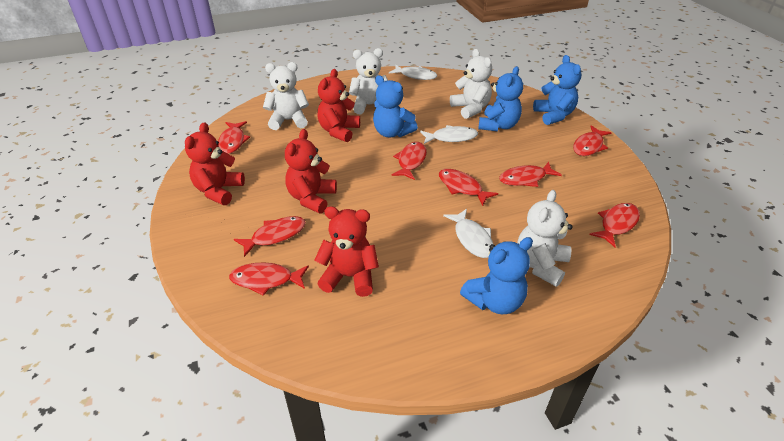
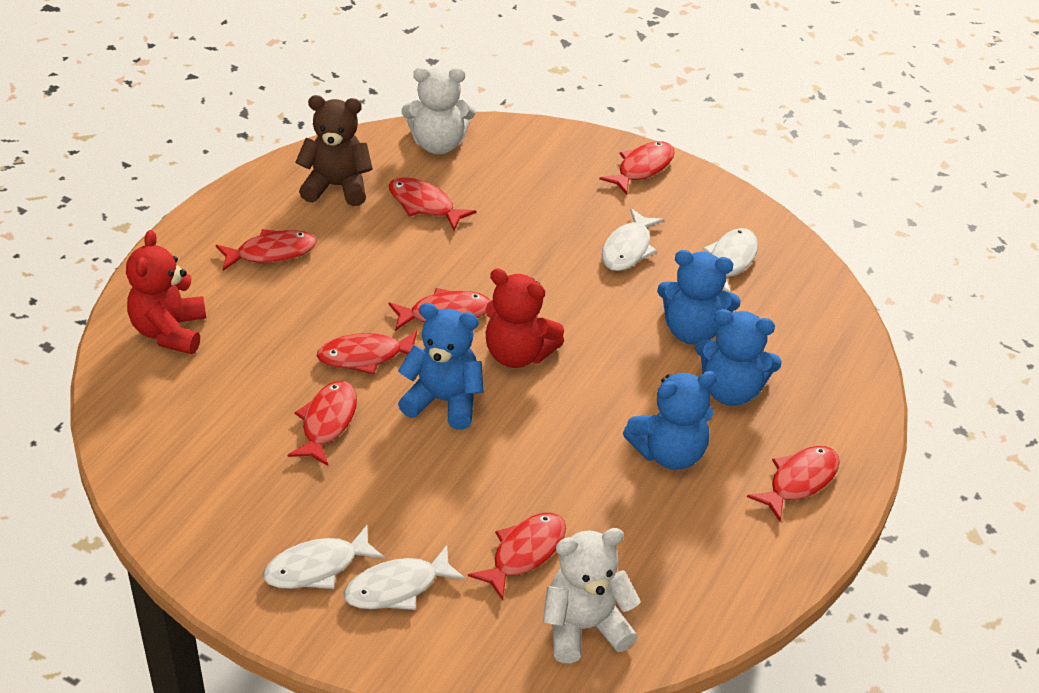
brown teddy bear: none = 0 -> [295,95,373,206] = 1
red teddy bear: [185,122,245,205] [285,129,337,213] [315,206,379,297] [318,69,360,142] = 4 -> [126,230,206,354] [485,268,564,368] = 2
white fish: [389,65,437,80] [420,125,478,144] [443,209,493,258] = 3 -> [263,525,385,589] [344,545,465,610] [601,208,664,271] [702,228,758,293] = 4
white teddy bear: [263,62,309,130] [349,48,388,114] [450,49,492,119] [517,190,573,287] = 4 -> [402,67,476,154] [543,528,641,663] = 2

